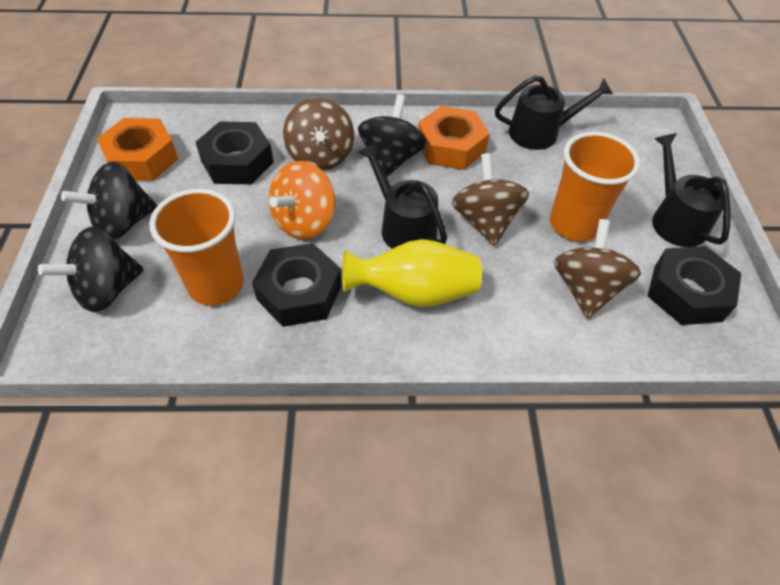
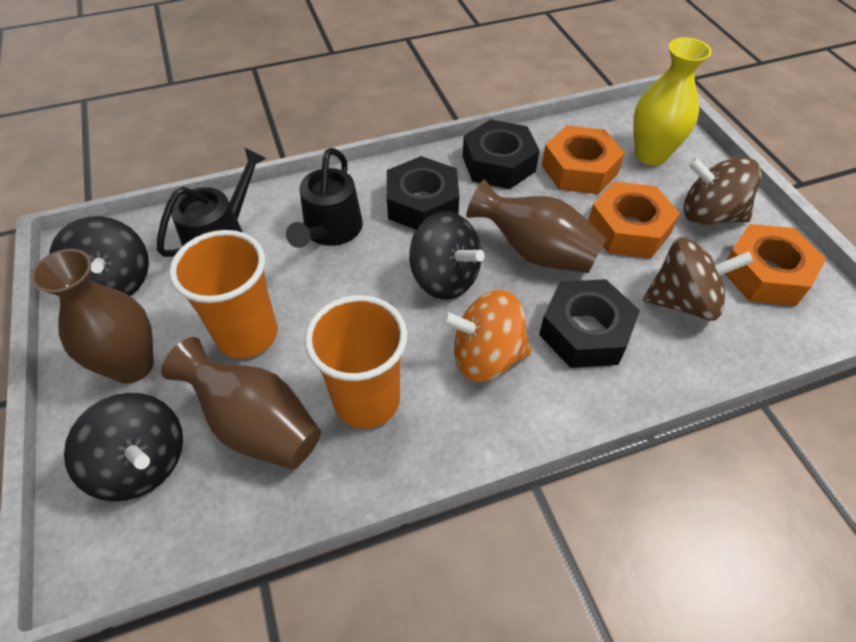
black watering can: [358,143,447,249] [495,75,613,150] [652,133,731,247] = 3 -> [157,148,267,257] [286,148,363,248] = 2
brown spinning top: [283,98,354,171] [452,153,529,246] [554,219,641,319] = 3 -> [643,237,754,321] [684,157,761,225] = 2
brown vase: none = 0 -> [31,249,154,384] [161,337,321,470] [466,179,607,273] = 3
orange nut: [97,118,178,181] [418,106,490,170] = 2 -> [542,126,625,194] [588,182,680,258] [725,224,826,306] = 3

